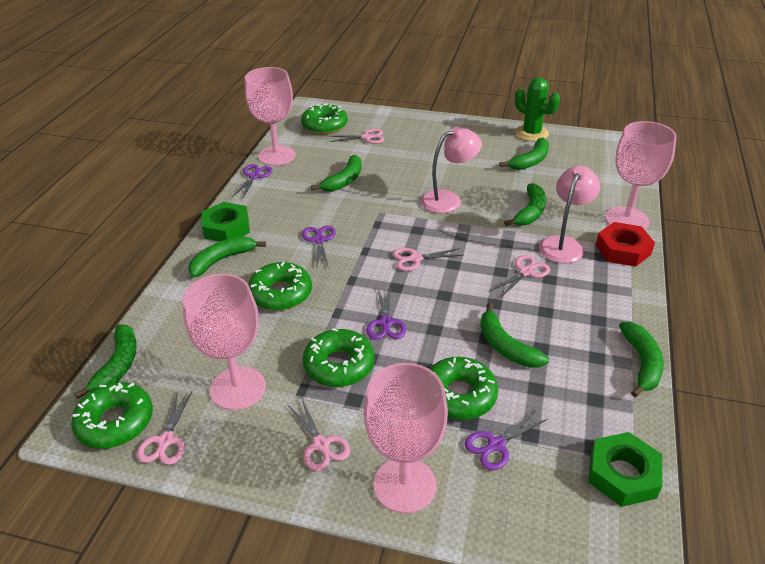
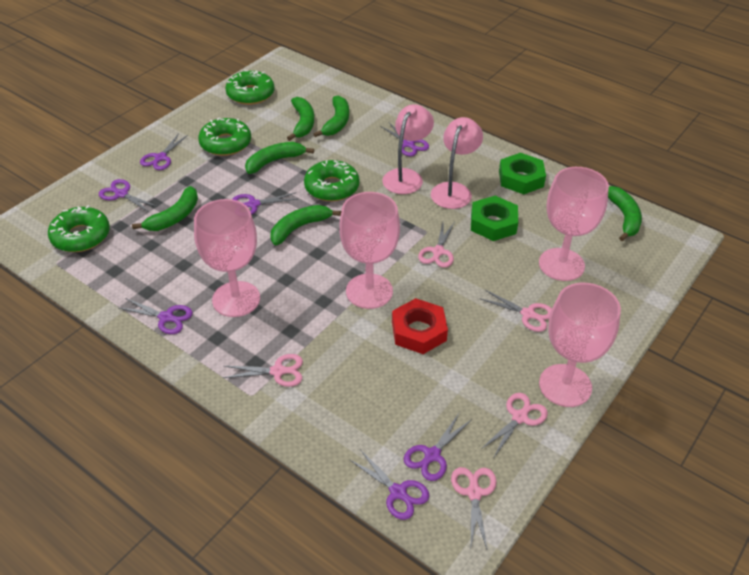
green banana: [74,324,137,399] [188,236,266,278] [311,155,362,192] [480,303,549,368] [499,138,549,170] [504,183,546,226] [619,322,664,397] = 7 -> [132,186,198,231] [245,142,314,174] [270,205,341,246] [287,97,314,141] [314,96,349,137] [608,186,642,241] = 6
green cactus: [515,77,560,141] = 1 -> none = 0
green donut: [71,382,153,449] [248,262,312,311] [301,104,348,134] [303,328,374,387] [430,357,498,420] = 5 -> [48,205,110,252] [198,117,251,156] [225,70,275,105] [304,160,360,201] = 4
purple scissors: [232,164,273,199] [302,226,336,268] [366,286,406,340] [464,409,548,470] = 4 -> [99,179,158,213] [119,298,193,334] [140,133,188,170] [232,192,298,215] [349,449,429,520] [380,122,429,156] [404,412,472,481] = 7

